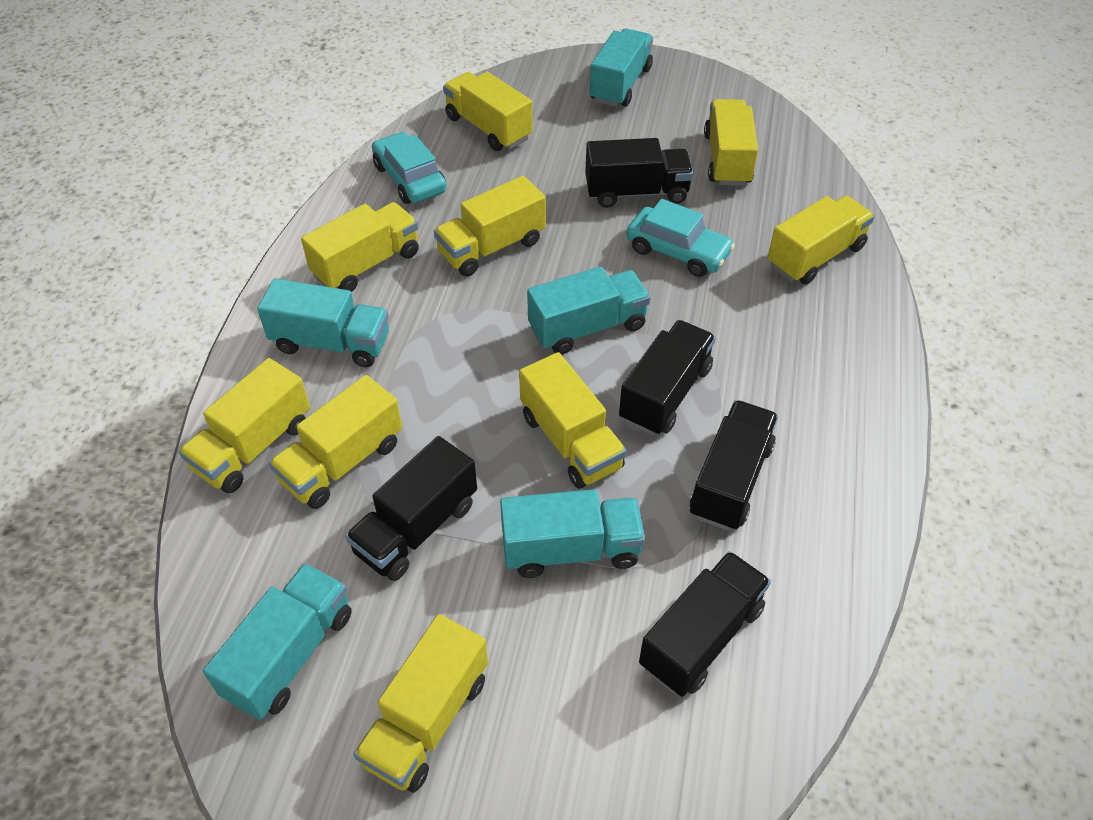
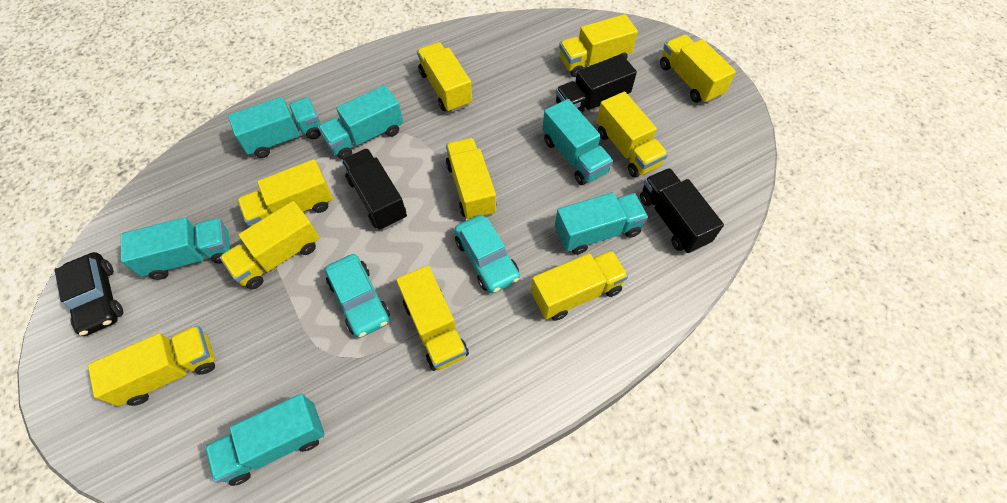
black car: none = 0 -> [55,252,123,336] = 1
black truck: [345,436,477,581] [585,138,694,208] [619,320,716,435] [639,551,771,697] [690,400,778,531] = 5 -> [341,148,407,230] [556,54,637,114] [640,168,724,253] = 3
turquoise truck: [203,563,352,720] [257,278,389,367] [500,489,645,578] [527,267,651,355] [590,28,653,107] = 5 -> [121,217,230,280] [205,394,325,486] [228,96,321,158] [318,85,403,160] [542,99,613,185] [555,192,648,255] = 6
yellow truck: [179,358,310,493] [269,375,402,509] [301,202,419,292] [354,614,488,793] [434,176,546,277] [443,72,533,151] [519,352,627,489] [704,99,758,186] [768,196,875,285] = 9 -> [88,326,215,406] [220,201,319,290] [237,159,333,227] [396,266,469,371] [417,42,472,113] [446,138,496,219] [531,250,628,321] [559,14,638,77] [597,92,668,178] [660,34,736,104] = 10

